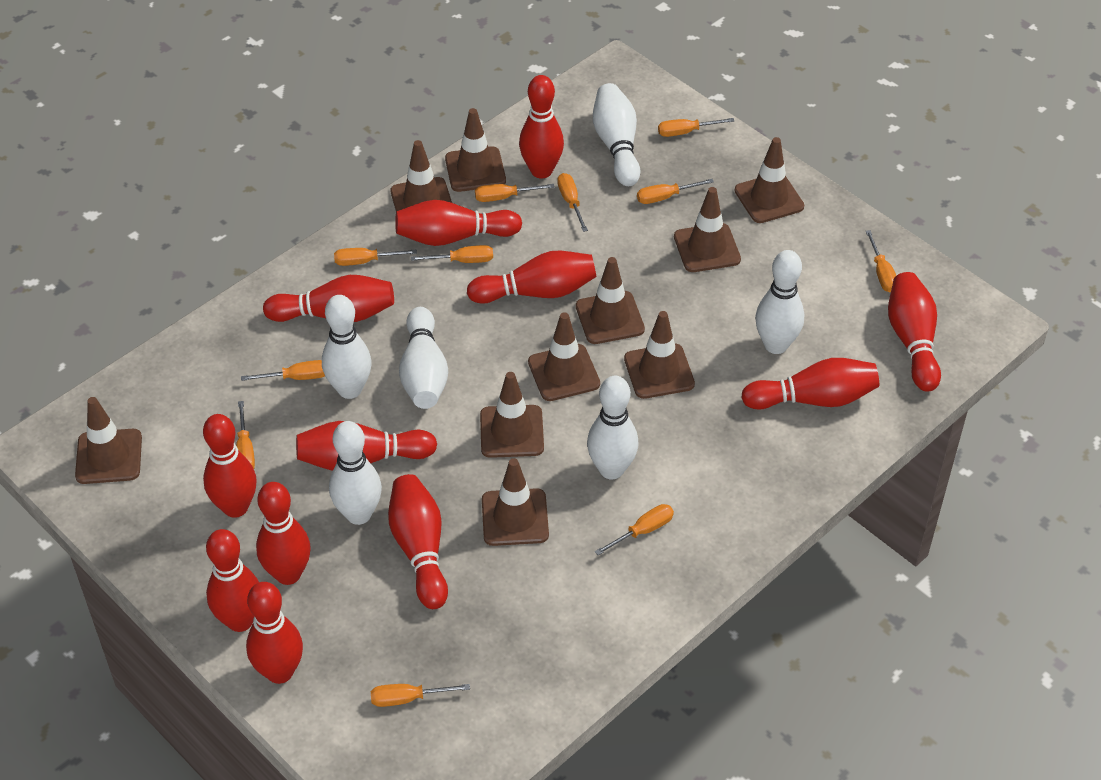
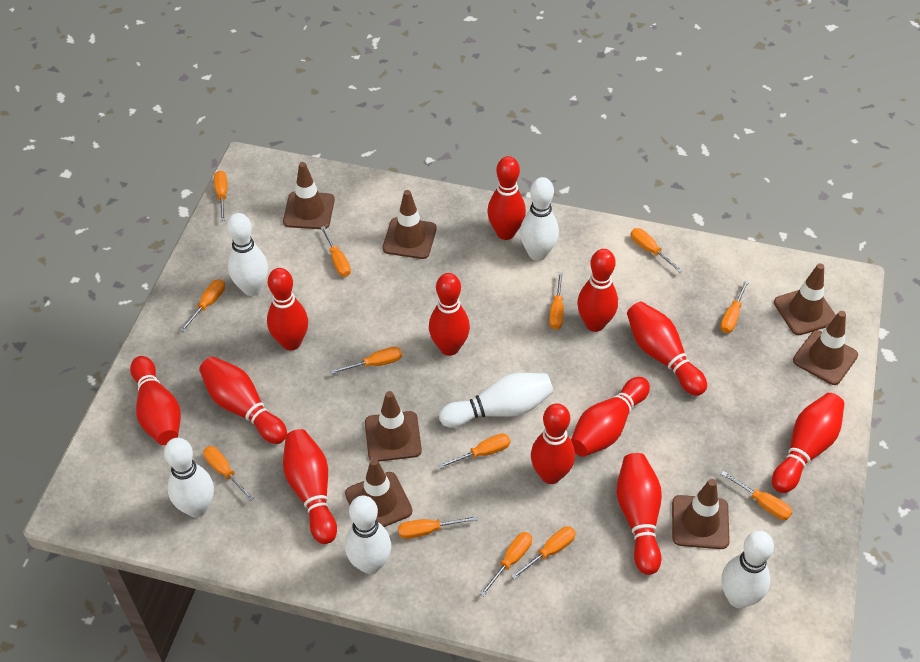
brown traffic cone: [75,397,142,484] [391,140,452,211] [445,108,506,192] [480,372,544,458] [482,458,549,546] [528,312,600,401] [576,257,645,344] [624,311,695,399] [674,187,741,272] [734,137,804,223] = 10 -> [283,162,335,229] [345,458,412,527] [365,391,422,462] [383,190,437,259] [672,479,730,549] [774,263,836,335] [793,311,858,385] = 7
orange screwdriver: [236,401,255,469] [241,360,325,381] [334,248,417,266] [371,684,470,707] [411,245,493,263] [475,184,555,202] [557,173,588,232] [595,504,674,555] [637,179,714,204] [658,118,734,137] [866,230,896,293] = 11 -> [180,279,225,332] [203,446,254,501] [214,170,227,221] [321,226,351,277] [331,347,402,374] [398,516,478,539] [439,433,510,469] [480,532,532,596] [511,526,576,580] [549,272,564,330] [631,228,683,272] [720,279,749,333] [721,471,792,520] = 13

